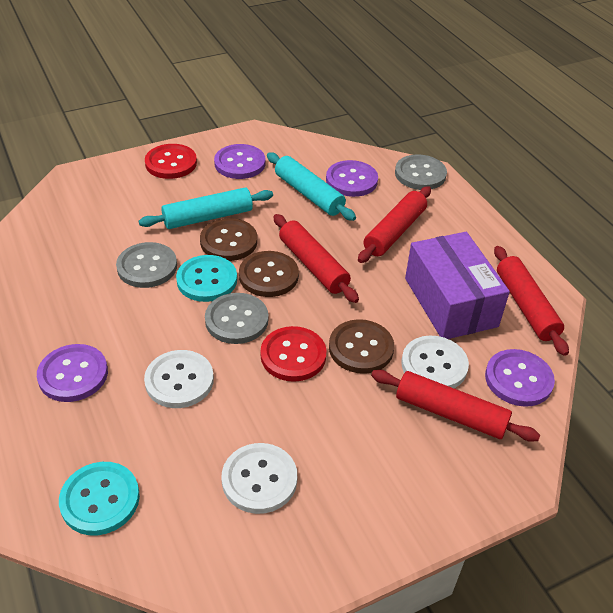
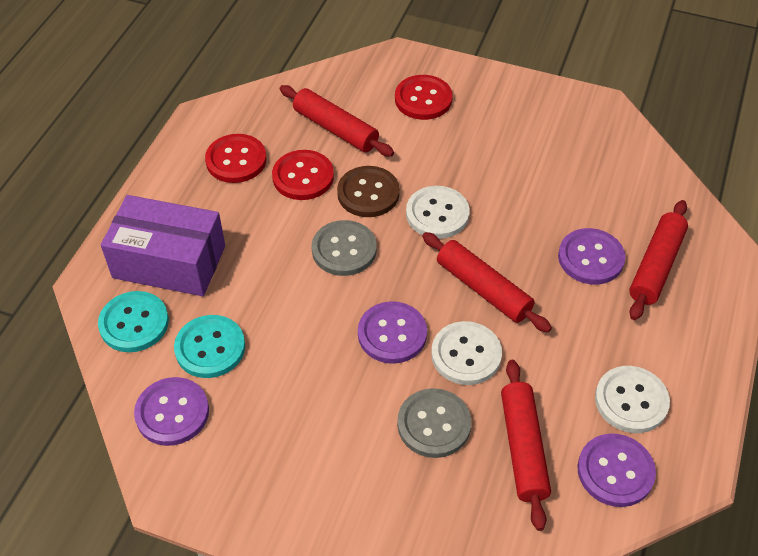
brown button: [200,218,257,261] [239,251,299,297] [329,319,394,374] = 3 -> [337,166,400,217] = 1
grey button: [116,242,177,288] [205,293,268,344] [395,154,447,190] = 3 -> [311,220,377,276] [397,388,471,458] = 2
red button: [145,144,197,179] [260,326,327,382] = 2 -> [205,134,267,183] [272,150,334,200] [395,75,453,120] = 3
turquoise rolling pin: [139,187,273,229] [267,152,356,221] = 2 -> none = 0

